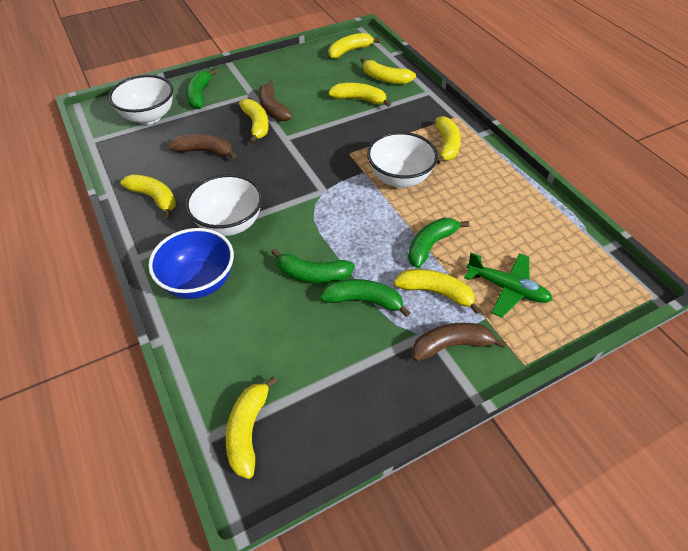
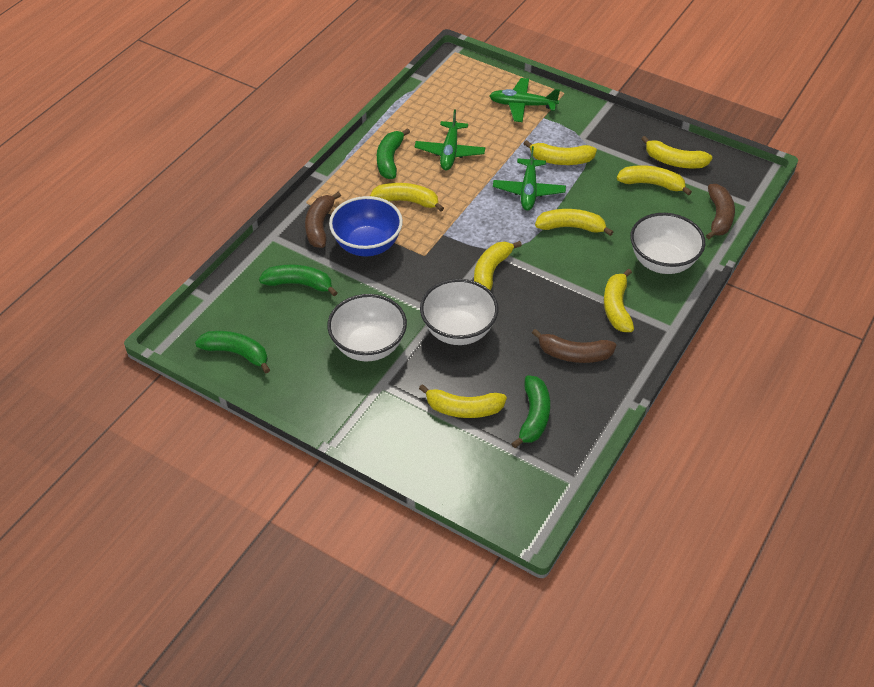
green plane: [464,253,553,317] = 1 -> [414,109,485,170] [489,78,560,122] [493,146,566,211] = 3

